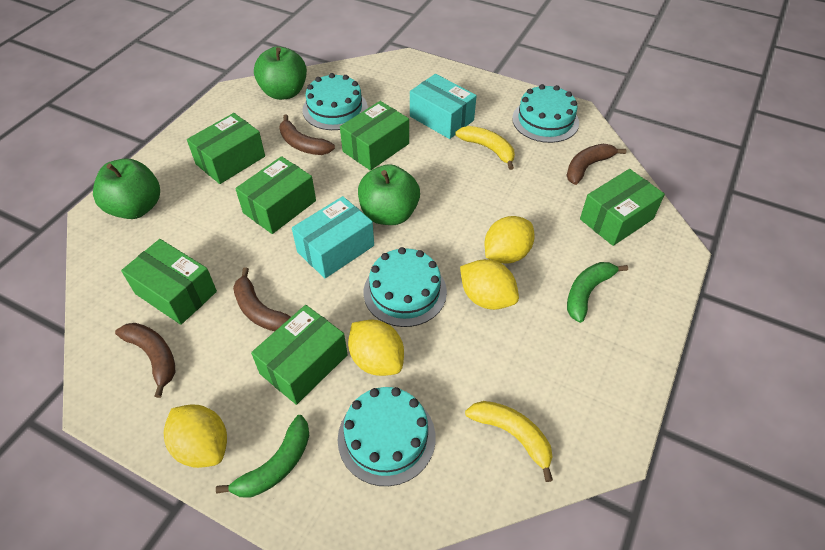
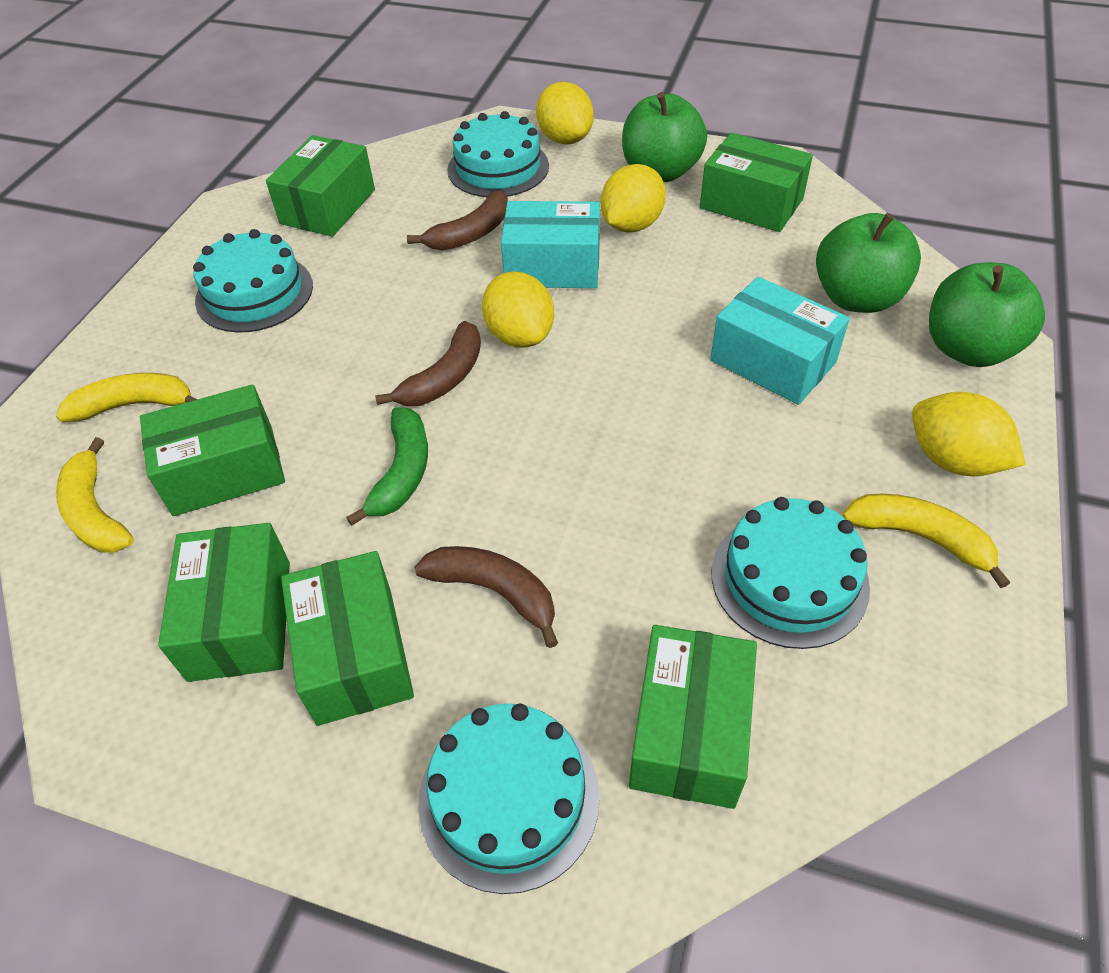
brown banana: [115,323,176,398] [233,267,291,331] [279,114,335,155] [566,144,627,185] = 4 -> [375,321,481,406] [407,191,508,251] [414,546,558,648] = 3
green banana: [216,415,310,498] [567,262,628,323] = 2 -> [346,407,428,526] = 1
yellow banana: [455,126,515,170] [465,401,553,482] = 2 -> [56,373,198,422] [56,437,134,553] [842,494,1010,588] = 3

